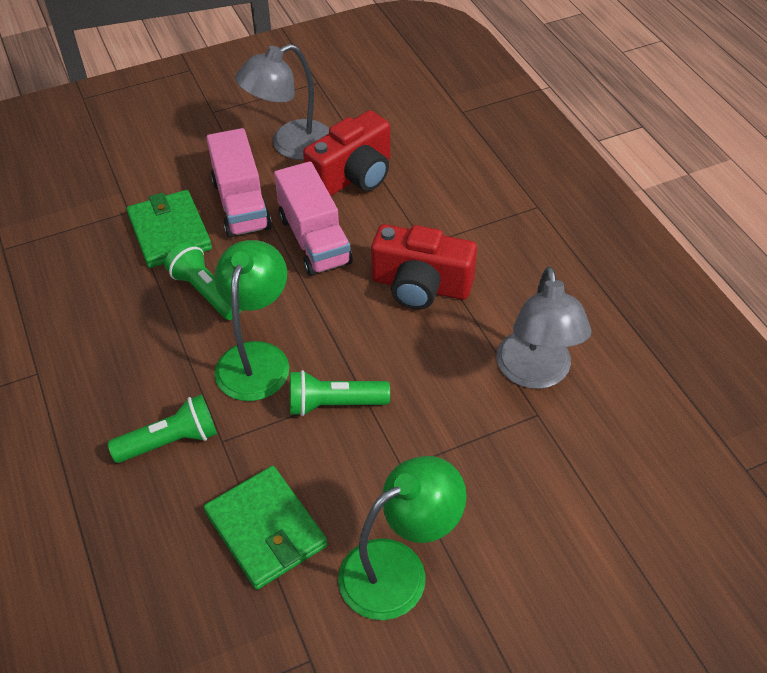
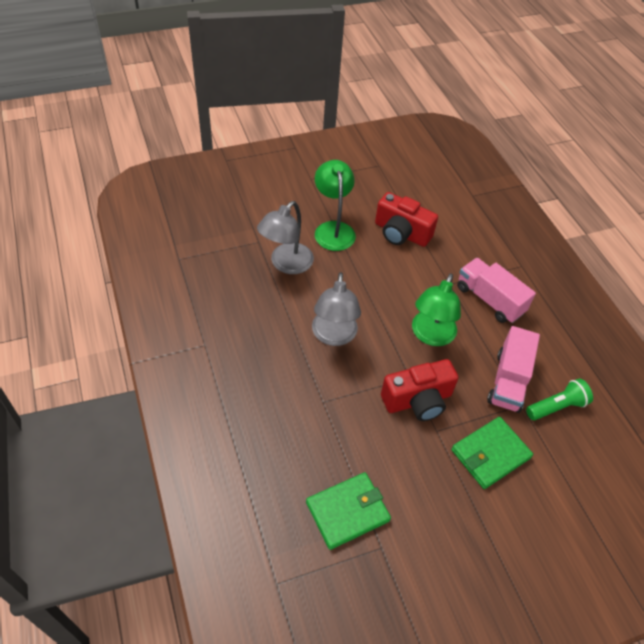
green flashlight: [108,395,217,463] [164,242,241,320] [290,370,390,416] = 3 -> [526,378,593,420] = 1

